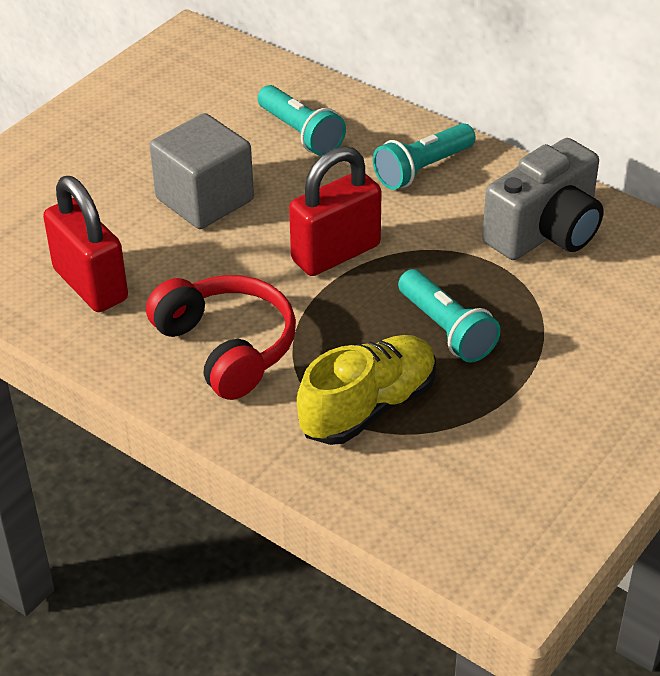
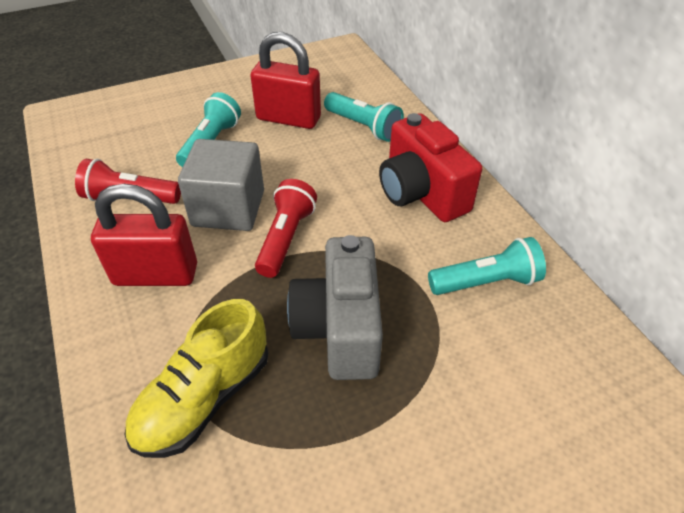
red camera: none = 0 -> [379,113,482,222] = 1
red flashlight: none = 0 -> [75,159,181,204] [255,179,317,278] = 2
red headphones: [146,275,296,400] = 1 -> none = 0

